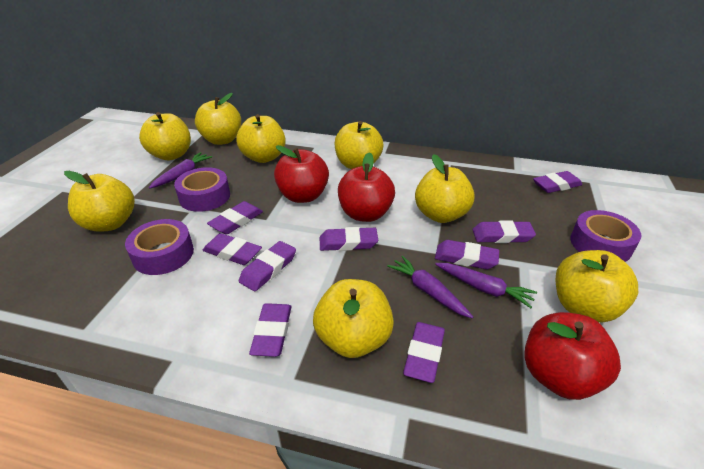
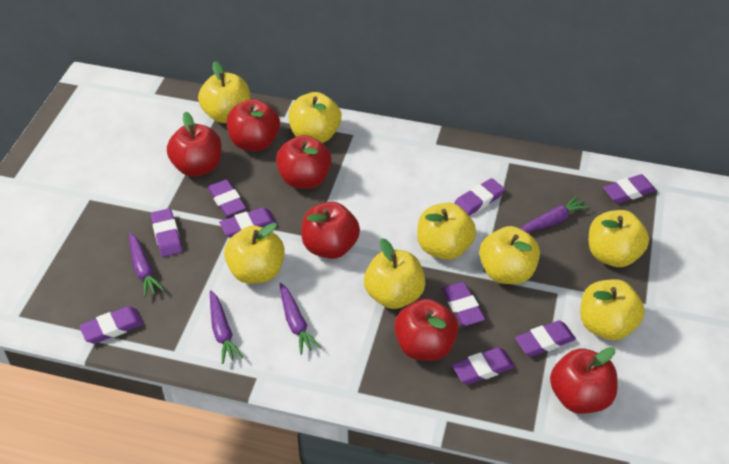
purple carrot: [149,152,212,189] [387,256,473,318] [435,263,537,308] = 3 -> [129,233,165,297] [210,290,244,364] [280,283,321,355] [521,195,590,233] = 4
purple tape: [125,219,194,275] [174,167,230,212] [570,210,641,262] = 3 -> none = 0
red apple: [274,145,329,203] [338,152,395,222] [524,312,621,400] = 3 -> [167,111,222,177] [227,99,280,151] [276,135,332,189] [301,202,360,259] [394,299,458,361] [550,347,618,414] = 6

